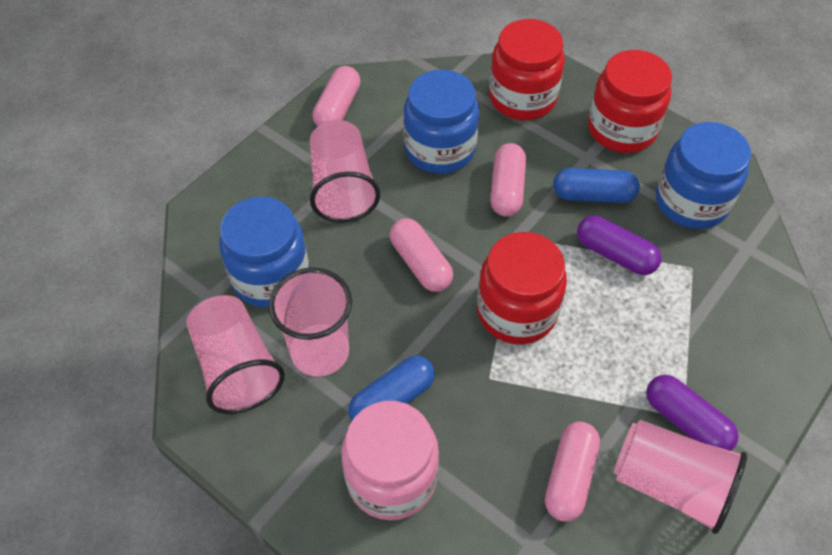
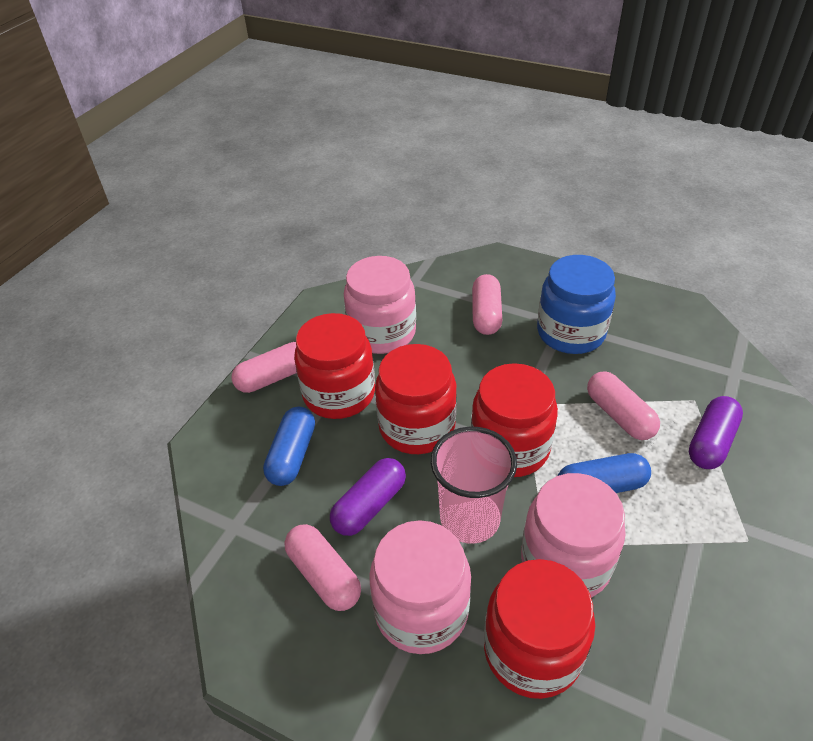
blue jar: [219,197,309,307] [404,70,479,174] [656,122,751,229] = 3 -> [537,255,616,354] = 1
pink cup: [186,295,285,414] [269,267,352,376] [310,120,380,222] [614,420,747,534] = 4 -> [431,427,517,544] = 1
pink jar: [341,401,439,520] = 1 -> [344,256,416,354] [369,520,471,654] [521,473,626,598] = 3
red jar: [477,232,567,344] [489,19,565,120] [588,50,672,153] = 3 -> [294,313,375,419] [375,344,457,454] [471,363,558,477] [484,559,595,699] = 4

